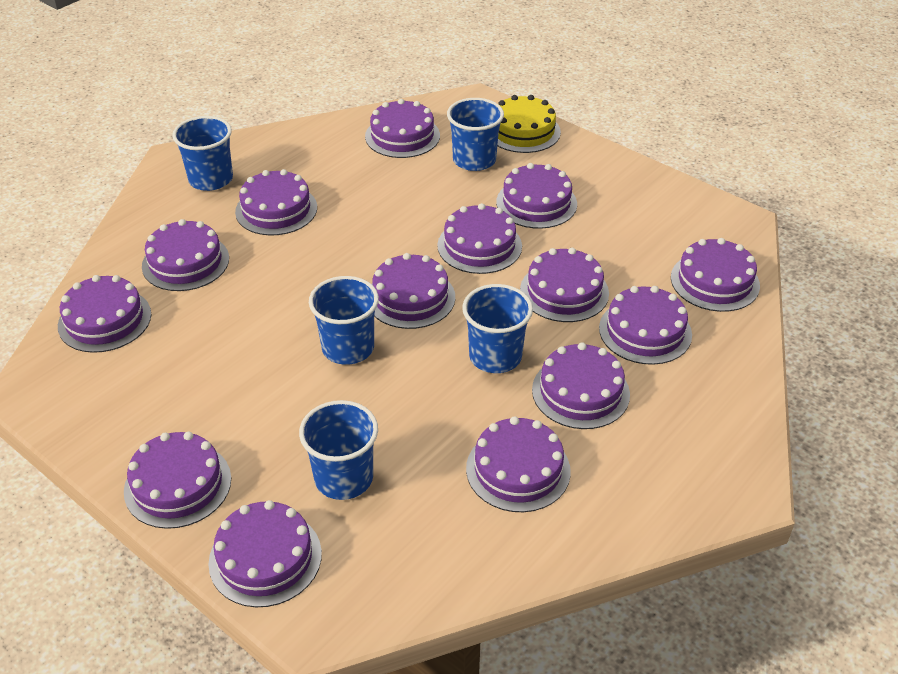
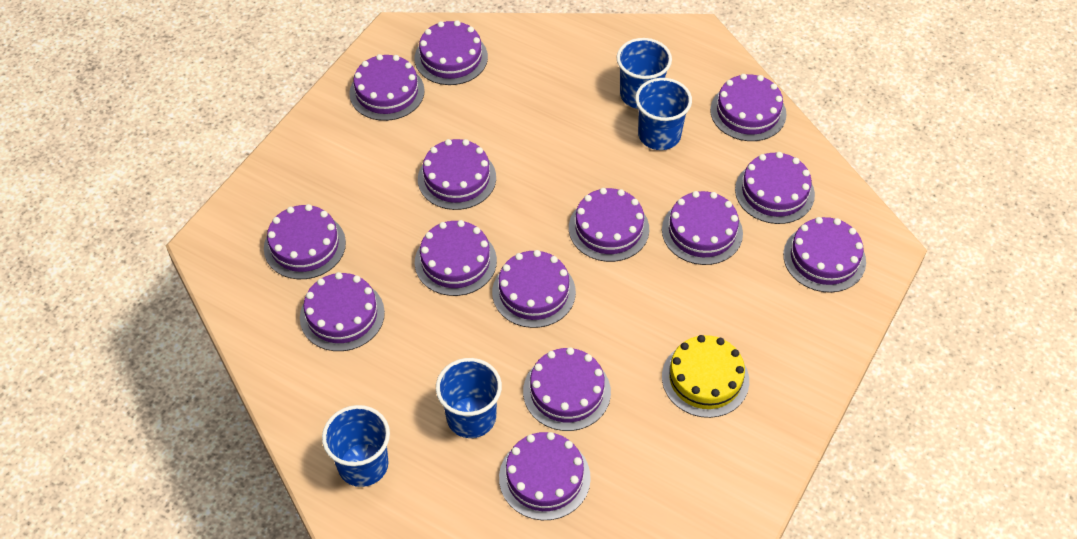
blue cup: [172,116,233,191] [299,400,378,500] [309,276,379,365] [447,98,504,171] [462,284,533,373] = 5 -> [322,405,390,487] [436,358,502,438] [617,38,672,109] [635,78,692,150] = 4

